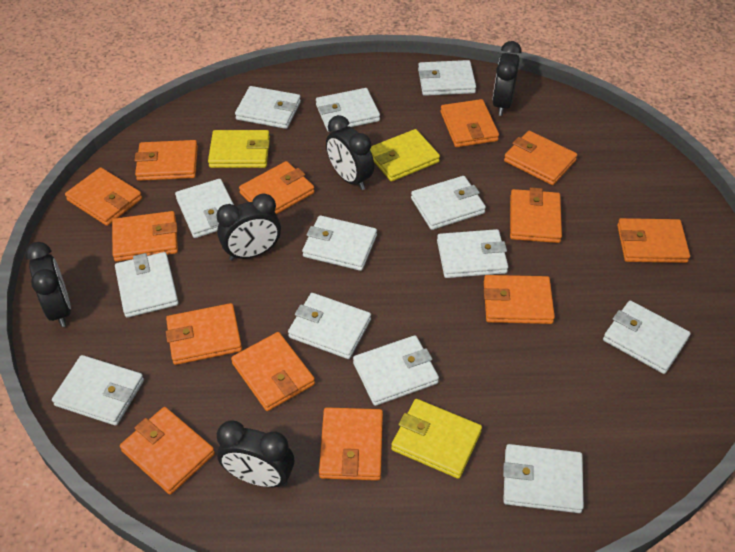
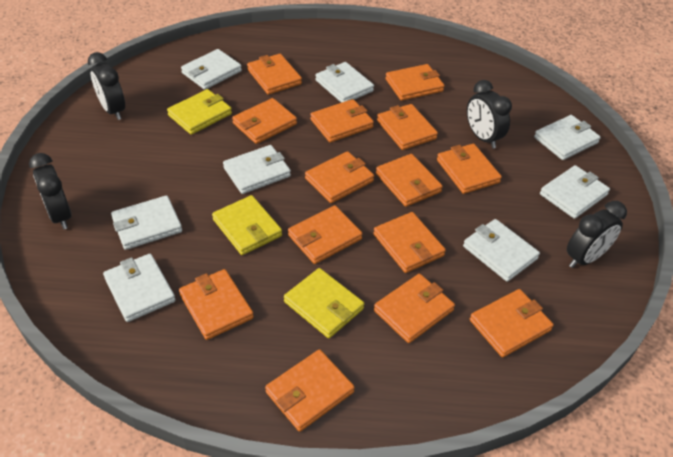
black clock: [25,242,71,327] [216,194,281,261] [217,421,294,487] [326,115,374,190] [492,41,522,116] = 5 -> [29,153,72,229] [88,52,125,120] [467,80,512,148] [567,201,627,268] = 4
orange wallet: [65,167,142,226] [112,211,178,262] [120,407,215,495] [134,140,198,181] [166,303,242,365] [231,332,315,411] [239,161,315,214] [319,407,383,481] [440,99,499,147] [484,275,555,324] [504,131,577,185] [510,188,562,243] [617,218,690,263] = 13 -> [179,269,254,340] [232,98,297,144] [247,54,302,95] [265,349,355,432] [288,205,362,264] [305,151,374,203] [310,99,374,142] [373,212,446,273] [374,274,455,343] [376,154,443,207] [377,104,438,150] [385,64,444,101] [437,144,502,194] [470,289,554,357] = 14
white wallet: [52,355,144,426] [115,252,179,318] [175,179,234,238] [235,86,301,129] [288,293,371,359] [302,215,377,271] [316,88,380,132] [353,335,439,406] [411,176,486,230] [418,60,476,96] [437,229,508,278] [503,444,584,513] [603,301,691,374] = 13 -> [103,254,176,322] [111,195,182,250] [181,49,242,90] [223,145,291,194] [315,62,374,103] [463,219,540,282] [534,115,601,160] [540,165,610,219] = 8

